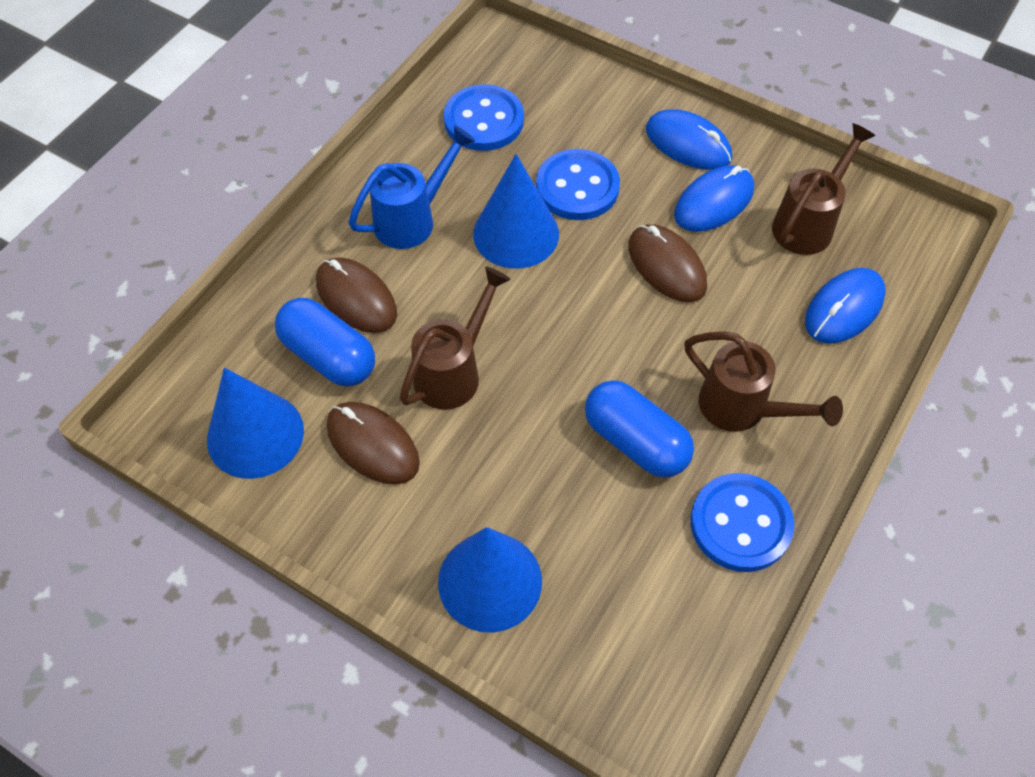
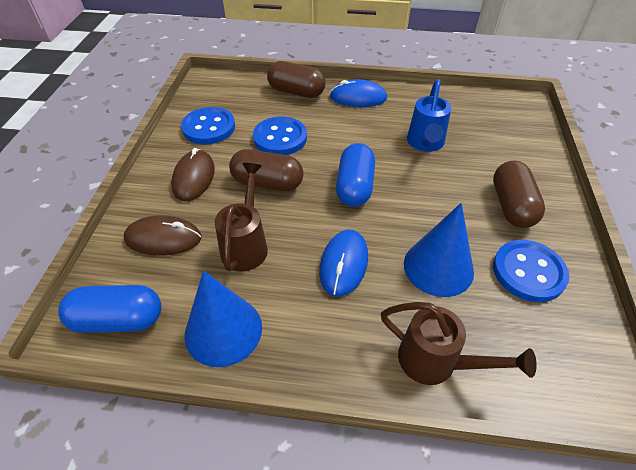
blue cone: [207,368,304,479] [438,527,542,632] [473,154,559,269] = 3 -> [185,271,262,367] [404,203,474,297] = 2
blue mouse: [646,110,732,170] [674,165,754,232] [805,268,886,344] = 3 -> [319,230,368,297] [330,79,387,107] = 2
brown capsule: none = 0 -> [229,149,304,191] [267,61,326,98] [493,161,545,228] = 3
brown mouse: [316,257,397,333] [327,402,420,485] [628,224,707,302] = 3 -> [124,215,201,256] [171,148,215,201] = 2
brown watering can: [400,266,511,410] [684,332,843,432] [772,123,876,255] = 3 -> [215,163,268,271] [381,302,537,385] = 2

